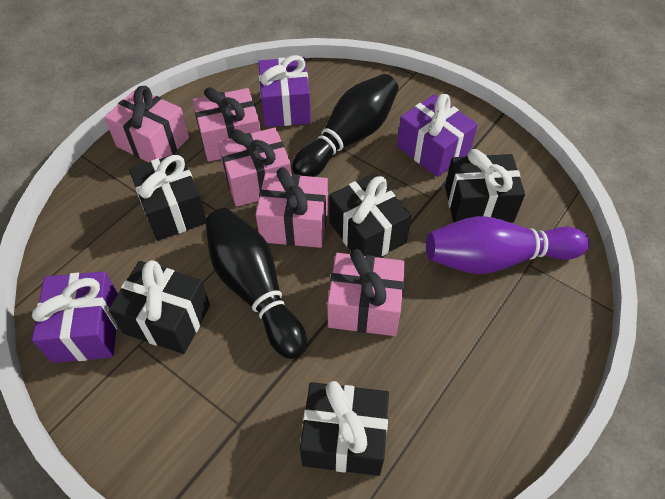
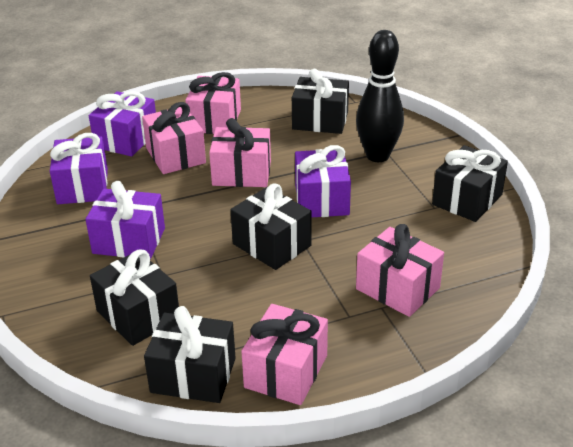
black bowling pin: [205,208,307,359] [292,74,399,177] = 2 -> [356,30,404,162] = 1
purple bowling pin: [426,216,589,274] = 1 -> none = 0
purple gift: [32,271,118,363] [258,55,311,127] [397,94,478,177] = 3 -> [50,133,108,204] [85,181,165,259] [89,91,156,156] [295,145,351,218] = 4

